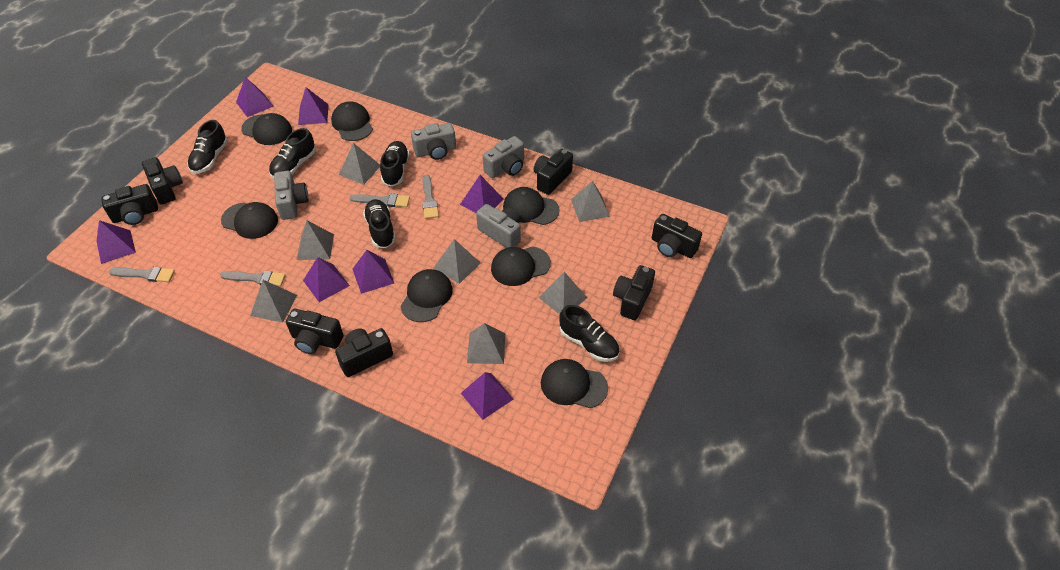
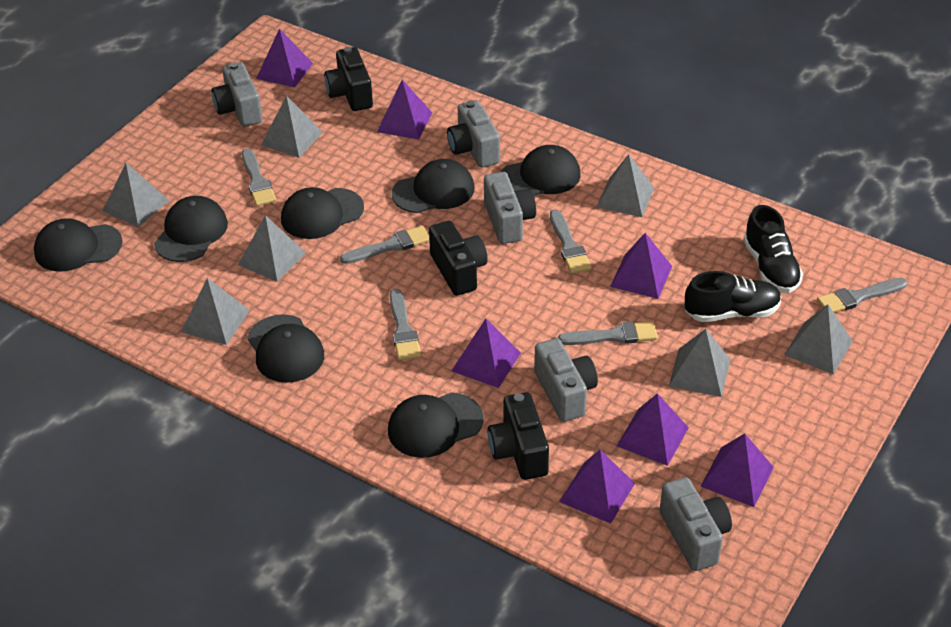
black camera: [101,184,158,225] [142,157,183,205] [286,309,344,354] [335,328,393,377] [534,149,573,195] [613,265,655,320] [652,214,702,258] = 7 -> [324,47,373,111] [429,221,488,296] [488,392,549,480] = 3
black shoe: [187,120,228,174] [269,128,316,179] [363,199,396,248] [380,141,410,186] [559,305,620,362] = 5 -> [685,271,781,322] [743,205,803,293] = 2
grey brush: [109,267,175,282] [220,271,286,287] [349,194,410,207] [422,175,439,219] = 4 -> [242,148,276,206] [340,226,429,264] [390,289,421,360] [550,209,592,274] [558,321,658,345] [817,278,907,313] = 6
grey camera: [274,171,309,220] [411,123,456,160] [476,204,521,248] [483,136,524,178] = 4 -> [212,62,263,127] [447,100,500,168] [484,172,536,244] [534,338,598,422] [660,477,732,571] = 5

